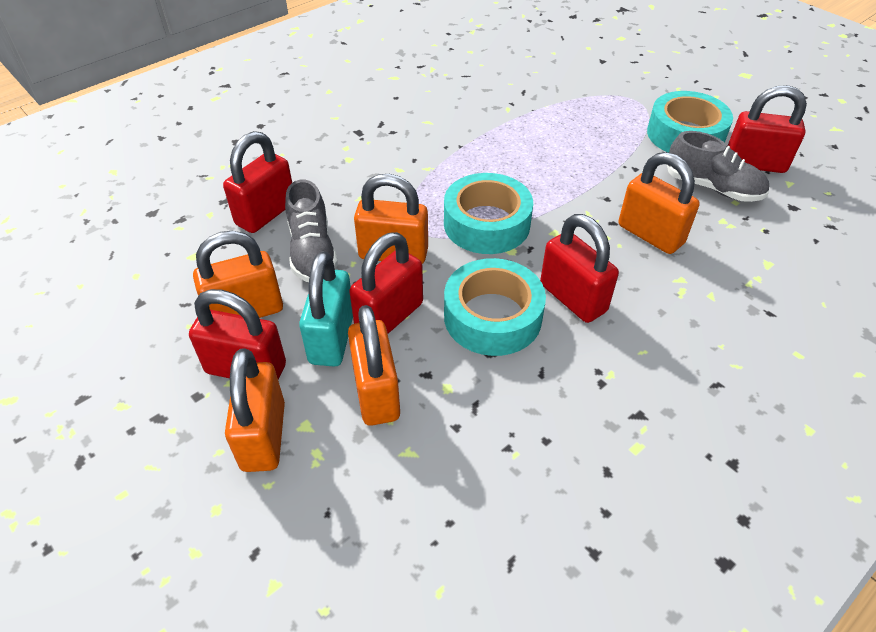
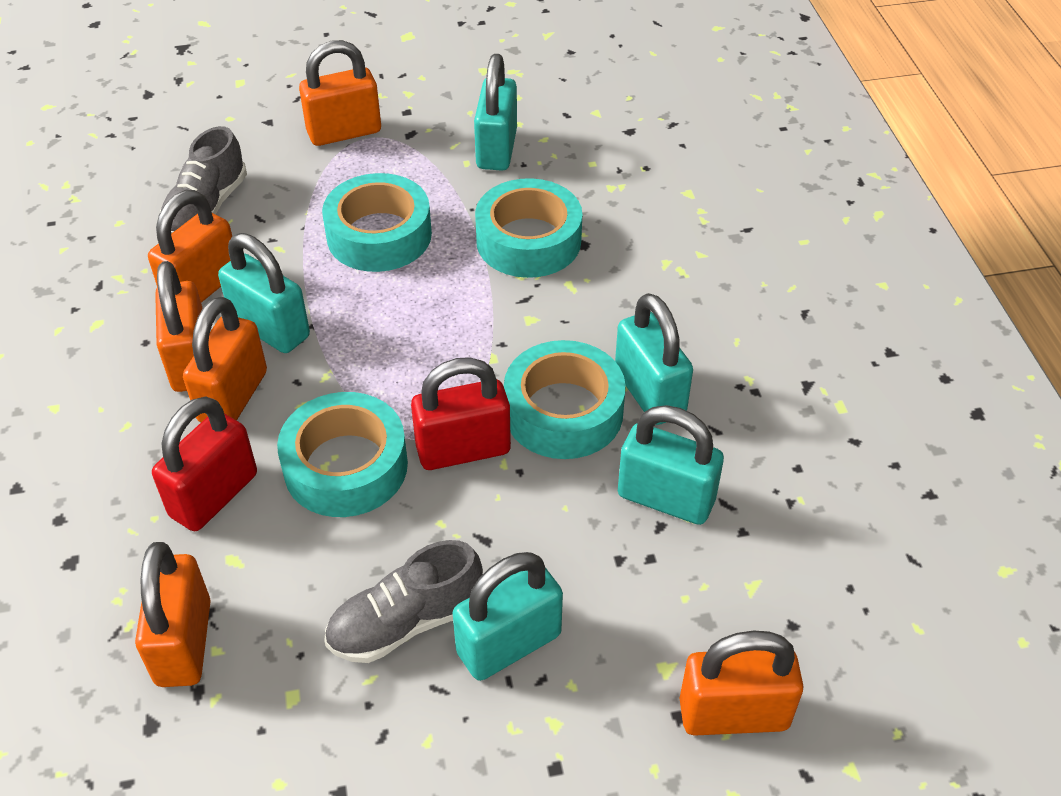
orange padlock: [193,231,283,318] [225,348,285,472] [348,305,400,426] [354,174,428,264] [619,152,700,254] = 5 -> [135,542,211,687] [148,190,232,303] [155,261,202,392] [183,296,267,422] [299,40,381,146] [679,631,804,736] = 6
red padlock: [189,289,286,380] [223,131,292,233] [349,232,423,334] [540,214,619,323] [728,85,807,173] = 5 -> [152,396,257,531] [411,357,511,470] = 2
turquoise padlock: [299,251,353,367] = 1 -> [218,233,310,353] [453,552,563,681] [474,54,517,171] [615,293,693,425] [618,405,724,525] = 5
turquoise tape: [444,173,533,254] [444,258,546,356] [647,91,733,153] = 3 -> [277,392,408,517] [322,173,432,272] [475,178,582,278] [504,340,626,459] = 4

